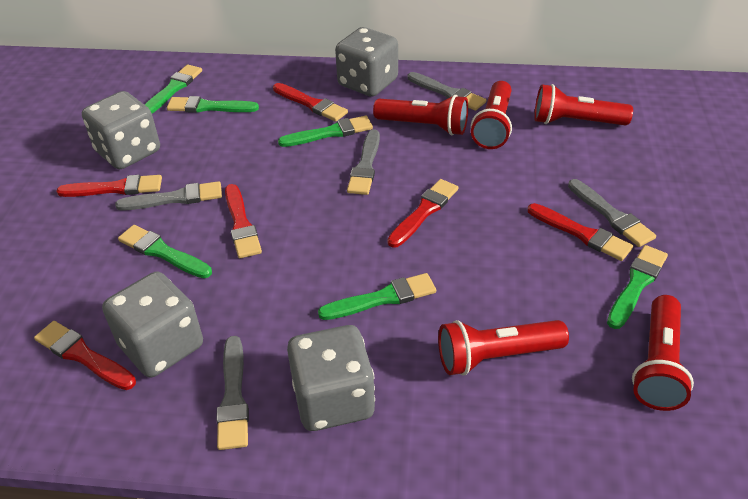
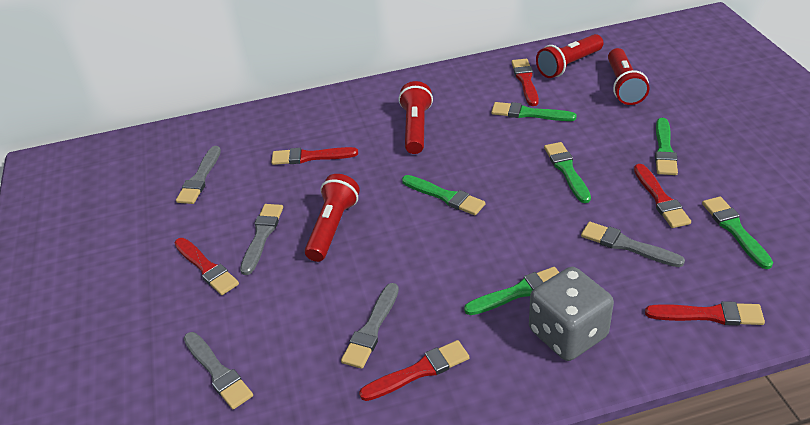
grey dice: [82,91,160,169] [102,272,203,378] [287,325,375,431] [335,27,398,97] = 4 -> [529,267,614,361] = 1
red flashlight: [373,95,468,135] [438,320,569,376] [471,81,512,149] [534,84,633,126] [632,295,694,411] = 5 -> [305,174,360,262] [399,81,433,154] [536,34,603,78] [608,48,649,105] = 4

